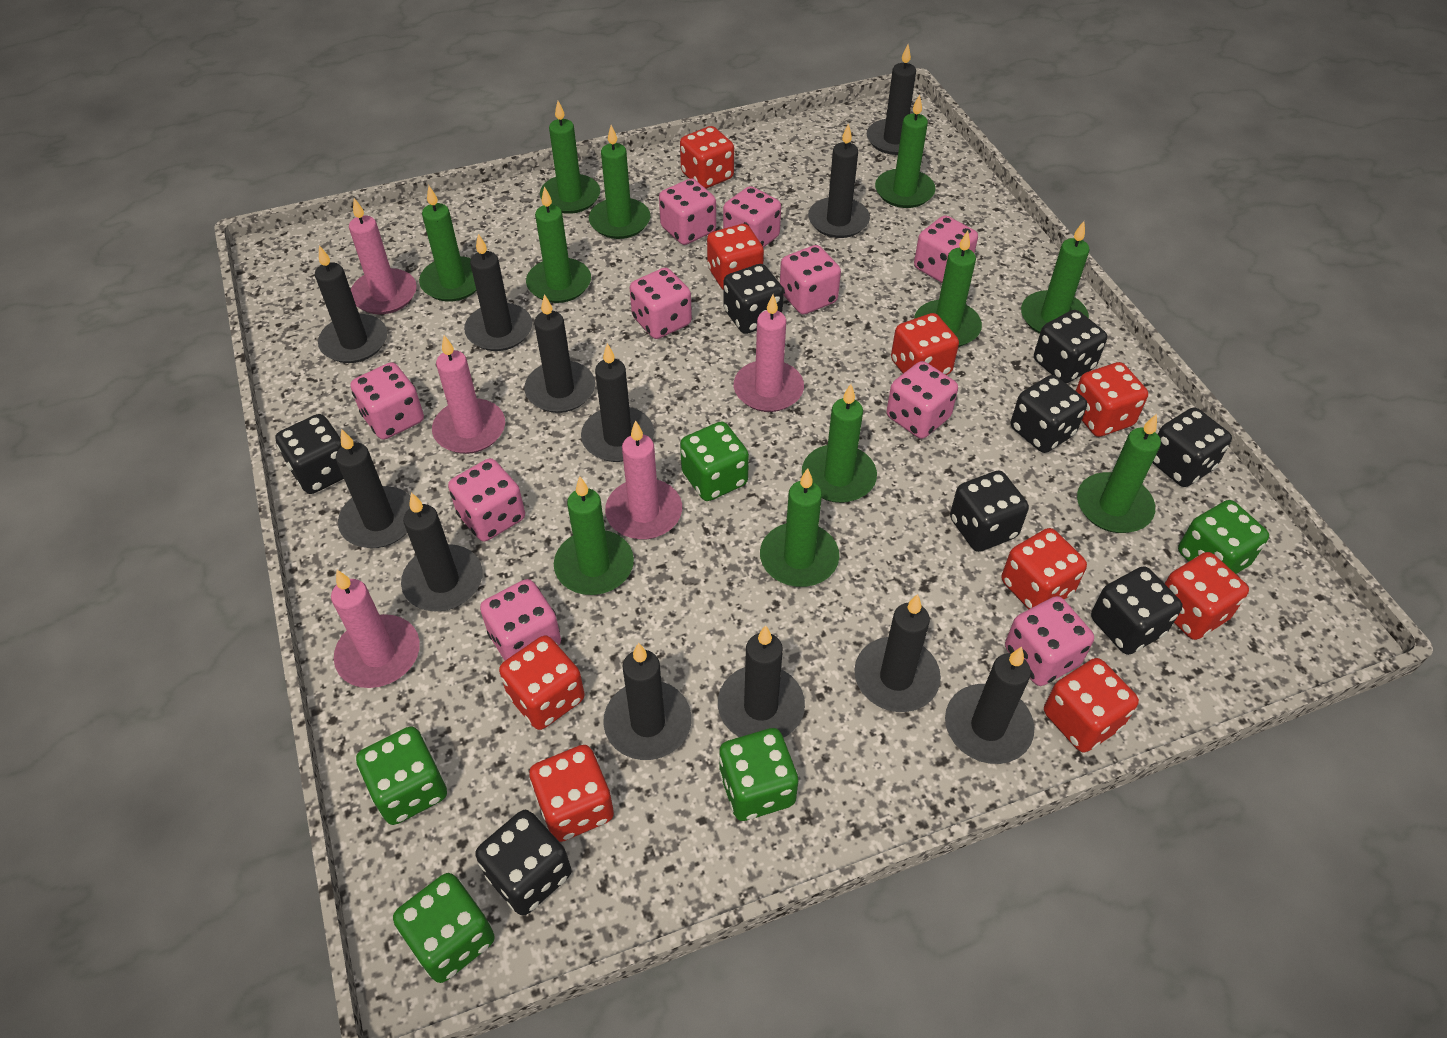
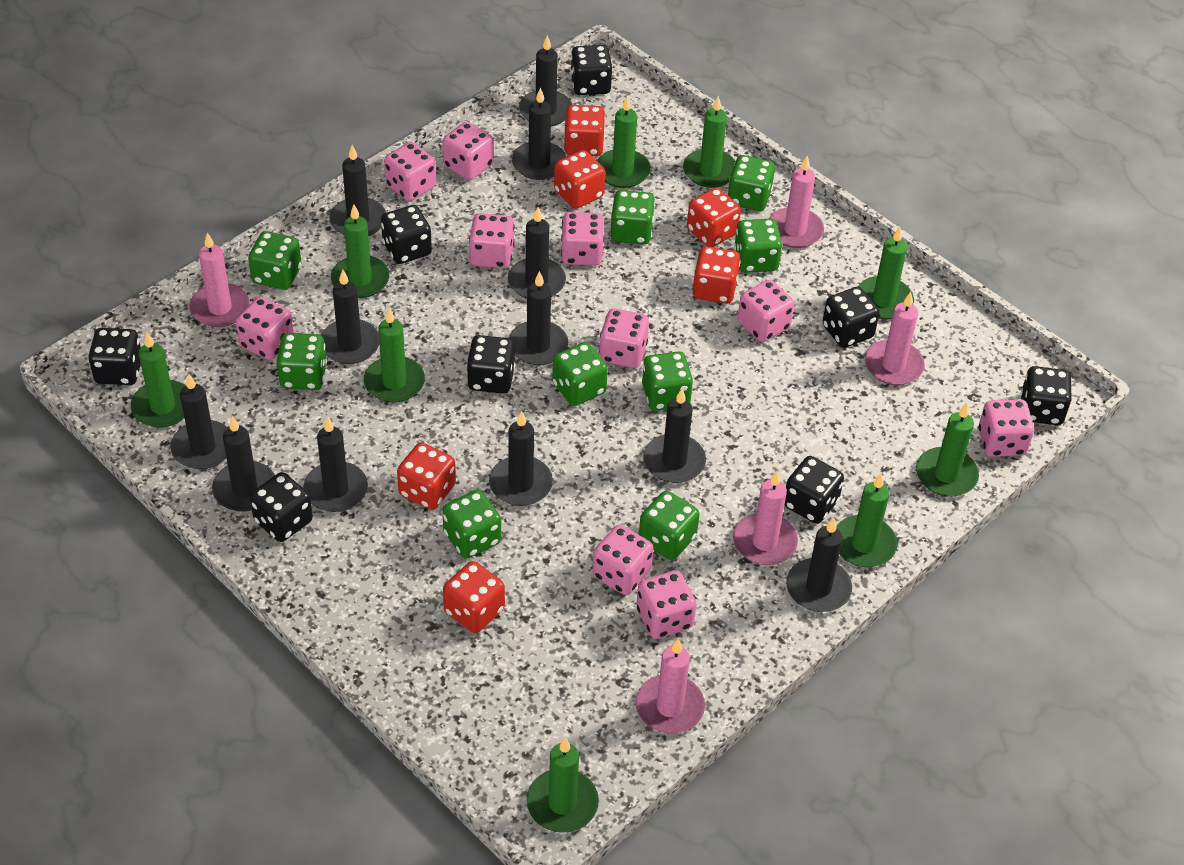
green candle: [419,186,477,301] [526,186,591,303] [540,101,600,214] [554,476,634,595] [589,125,650,239] [760,468,839,587] [802,384,877,503] [875,94,936,208] [914,231,982,347] [1021,221,1090,334] [1077,414,1161,533] = 11 -> [131,333,186,428] [331,205,389,298] [364,308,425,403] [527,737,599,833] [597,95,651,188] [683,96,735,188] [836,473,897,567] [858,227,914,319] [916,403,979,497] = 9
green dice: [356,726,447,825] [393,873,495,983] [680,421,749,501] [719,728,798,821] [1178,500,1269,574] = 5 -> [248,231,301,290] [277,333,327,390] [442,490,501,559] [552,342,608,406] [611,190,655,245] [639,491,700,560] [642,351,693,411] [727,155,775,211] [734,218,782,273] = 9
red dice: [499,636,585,730] [529,745,614,842] [680,126,734,189] [707,224,764,290] [891,313,959,375] [1002,528,1087,609] [1044,658,1139,753] [1076,362,1148,437] [1165,552,1249,640] = 9 -> [397,443,456,510] [443,561,505,633] [554,150,605,209] [564,105,605,156] [687,188,741,247] [693,246,741,304] = 6

